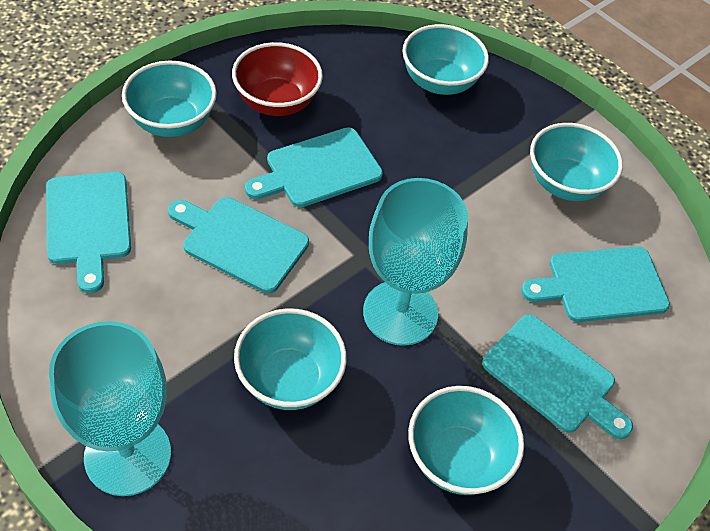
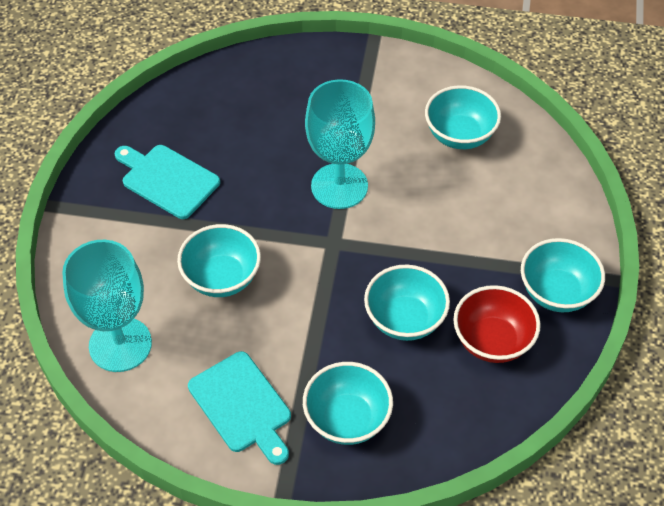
turquoise cutting board: [46,172,131,293] [168,197,309,293] [245,127,383,207] [482,315,633,439] [521,246,670,322] = 5 -> [115,145,220,219] [188,351,291,465] = 2

